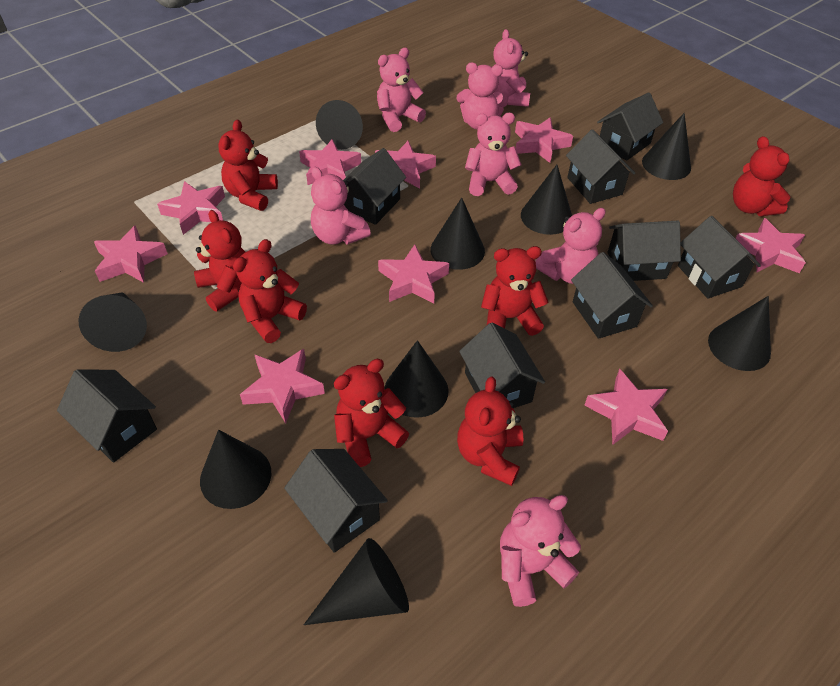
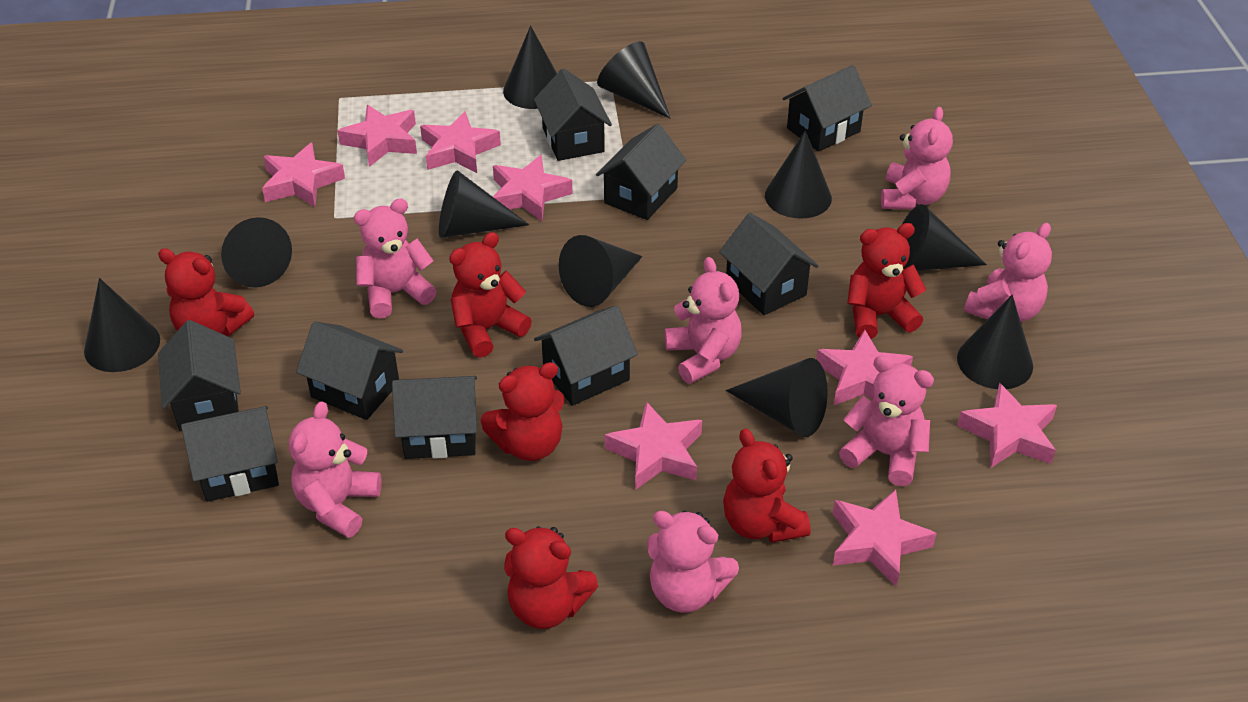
black cone: [78,292,147,352] [200,430,271,509] [304,538,409,625] [316,100,363,150] [384,340,448,418] [431,197,485,270] [521,165,572,235] [642,113,691,180] [708,296,771,371] = 9 -> [84,278,160,372] [221,217,292,288] [439,170,529,238] [503,26,557,109] [559,235,642,307] [597,41,671,119] [726,358,828,437] [765,130,832,219] [903,204,987,271] [957,295,1033,389] = 10
pink star: [94,225,168,283] [157,181,225,235] [240,349,325,423] [299,139,361,185] [375,141,436,188] [378,244,449,304] [515,117,573,163] [584,369,668,445] [735,218,806,273] = 9 -> [262,143,345,207] [338,105,417,167] [420,111,501,173] [493,155,573,221] [605,401,702,490] [816,330,913,405] [833,490,937,587] [957,383,1057,468] = 8
red teddy bear: [194,210,245,311] [218,120,278,211] [233,239,307,343] [334,359,409,467] [457,377,524,486] [481,246,549,336] [733,136,790,216] = 7 -> [158,248,254,336] [449,232,532,358] [481,362,565,461] [504,526,598,629] [723,428,811,543] [847,223,927,339] = 6

